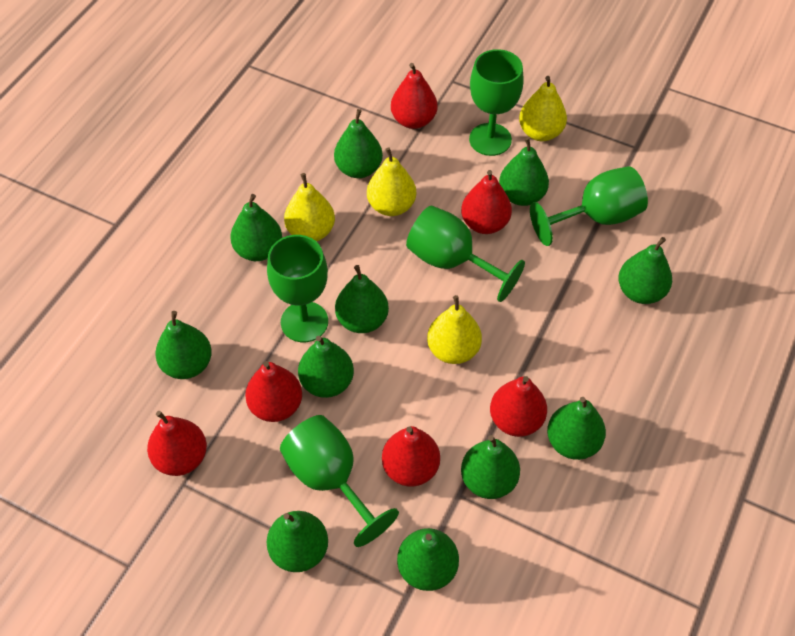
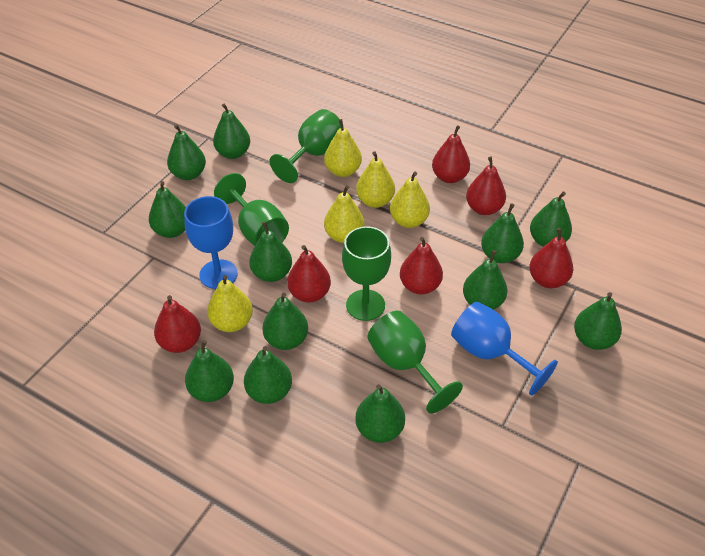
blue goblet: none = 0 -> [184,196,238,289] [451,301,558,396] = 2
green goblet: [267,235,328,342] [280,415,399,547] [406,206,525,302] [469,49,524,156] [530,166,648,246] = 5 -> [214,173,289,246] [269,109,344,183] [342,226,391,321] [367,311,463,413] = 4
green pear: [155,311,212,379] [230,194,282,261] [267,511,328,572] [298,336,354,398] [334,109,383,178] [335,265,389,333] [397,528,459,591] [461,435,520,499] [499,137,549,206] [547,397,606,460] [618,237,672,304] = 11 -> [149,181,186,238] [167,124,206,180] [185,340,234,402] [213,104,250,159] [244,346,292,404] [249,222,292,282] [262,293,308,350] [355,384,405,443] [463,250,507,310] [481,203,524,263] [530,192,572,247] [574,292,622,350] = 12
yellow pear: [284,173,335,241] [367,147,416,216] [427,295,482,364] [519,76,567,141] = 4 -> [207,275,253,332] [324,119,362,177] [324,185,365,243] [356,151,395,208] [390,172,430,228] = 5

